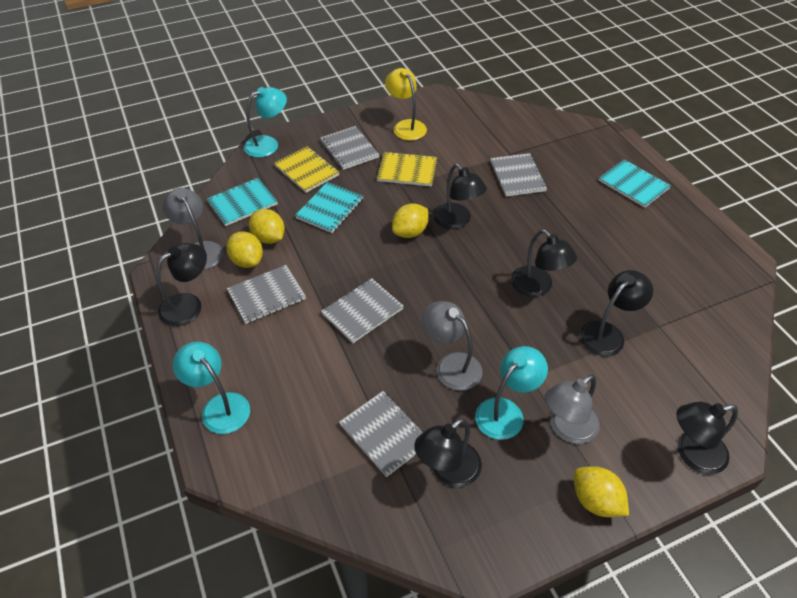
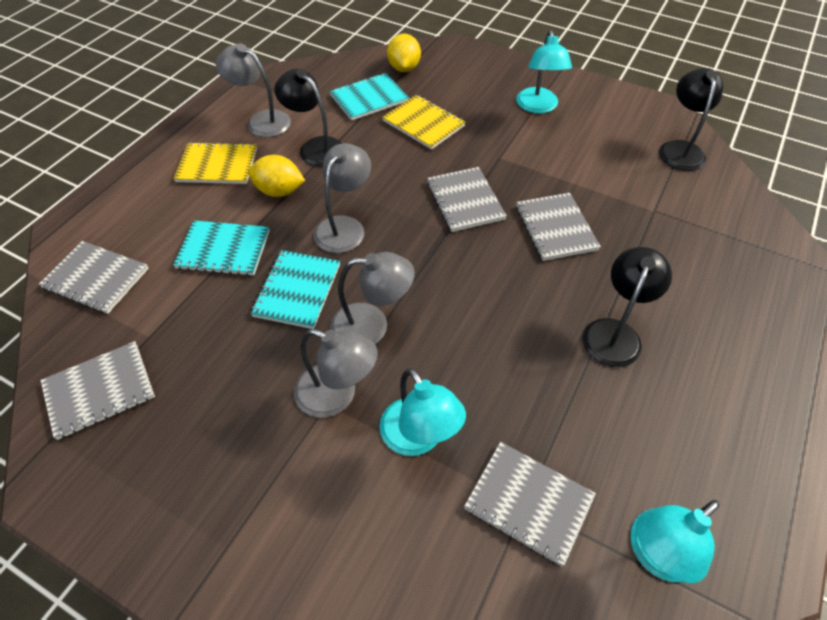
black lamp: [156,243,207,326] [414,418,482,487] [433,164,487,229] [511,229,577,297] [579,270,653,356] [677,402,738,474] = 6 -> [275,69,342,167] [583,247,672,367] [659,68,723,171] = 3
grey lamp: [162,188,223,270] [422,301,482,391] [545,375,600,444] = 3 -> [216,43,291,137] [294,329,378,418] [314,143,371,253] [330,252,415,344] = 4
yellow lamp: [385,68,427,141] = 1 -> none = 0
yellow lemon: [226,231,263,268] [249,209,285,244] [392,203,429,238] [574,466,629,517] = 4 -> [248,155,305,197] [387,34,421,72] = 2

